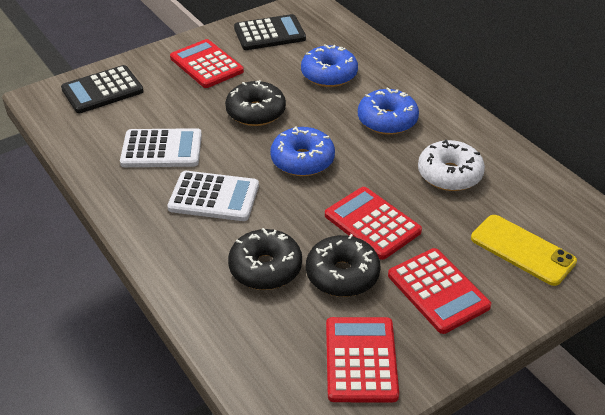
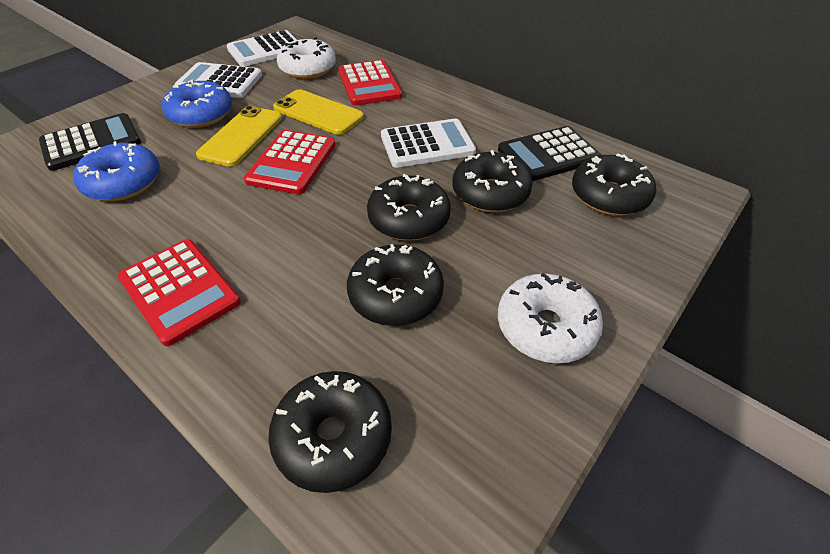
black donut: [225,80,286,126] [228,228,302,290] [306,234,381,297] = 3 -> [268,371,392,493] [347,244,444,326] [367,174,451,241] [452,150,532,212] [572,153,656,216] = 5
blue donut: [270,127,335,176] [301,44,358,87] [358,87,419,135] = 3 -> [73,141,160,201] [162,80,232,128] = 2
red calculator: [170,39,244,88] [325,187,422,260] [326,317,399,402] [388,248,491,334] = 4 -> [118,239,241,346] [244,130,335,194] [338,60,402,106] = 3
white calculator: [120,128,202,167] [167,171,259,221] = 2 -> [174,62,262,98] [226,30,297,67] [381,119,476,168] = 3
white donut: [418,140,485,191] = 1 -> [277,37,336,79] [498,273,603,363] = 2
yellow phone: [471,215,577,286] = 1 -> [196,106,282,166] [273,89,364,135] = 2

